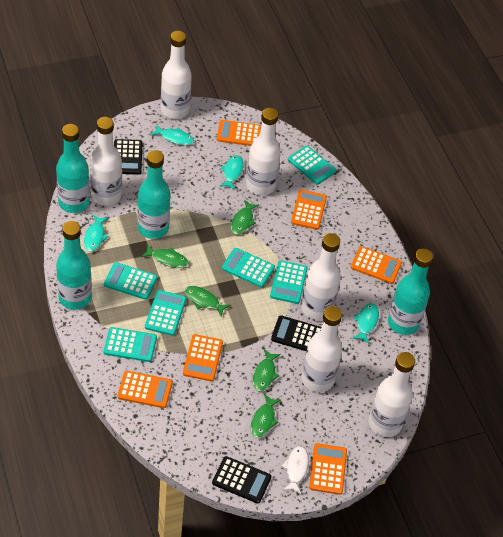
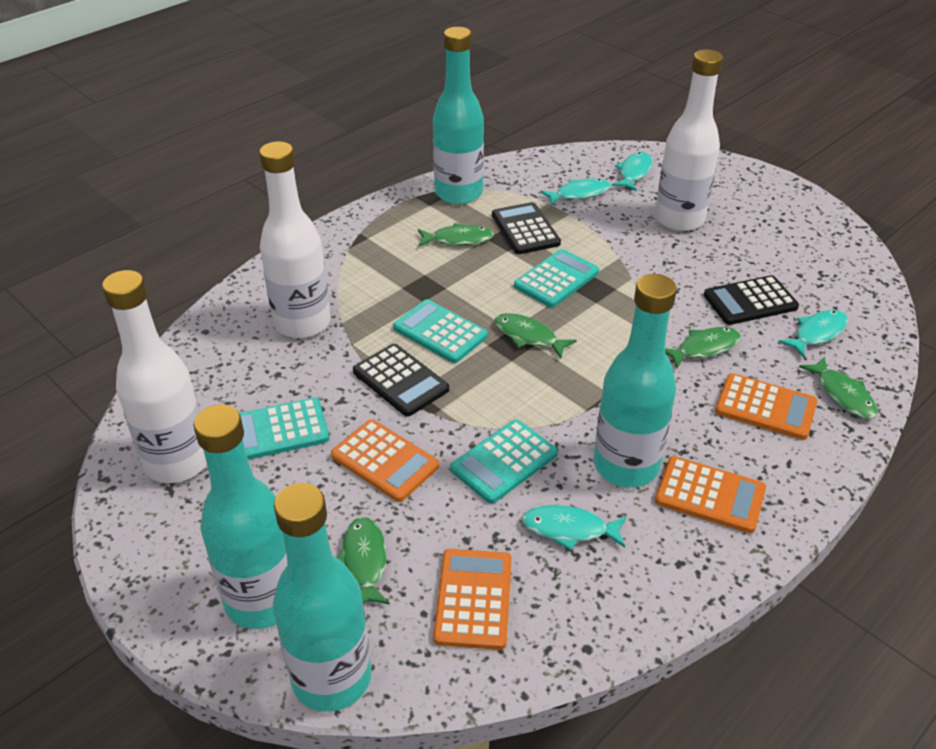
orange calculator: [117,371,173,408] [183,334,223,381] [217,120,261,146] [291,190,327,230] [309,443,347,495] [351,246,402,284] = 6 -> [331,419,439,502] [433,549,512,650] [655,456,766,533] [715,373,818,440] = 4
turquoise calculator: [104,262,157,300] [104,327,157,362] [145,290,186,336] [222,248,275,287] [270,260,308,304] [288,146,336,185] = 6 -> [240,397,329,460] [393,299,488,363] [450,420,558,504] [514,249,599,308] = 4
white bottle: [90,117,122,206] [161,31,192,119] [246,108,281,196] [301,233,341,320] [302,306,342,392] [369,352,415,437] = 6 -> [102,270,207,483] [259,141,331,338] [655,49,723,231] = 3
white fish: [282,446,309,495] = 1 -> none = 0

